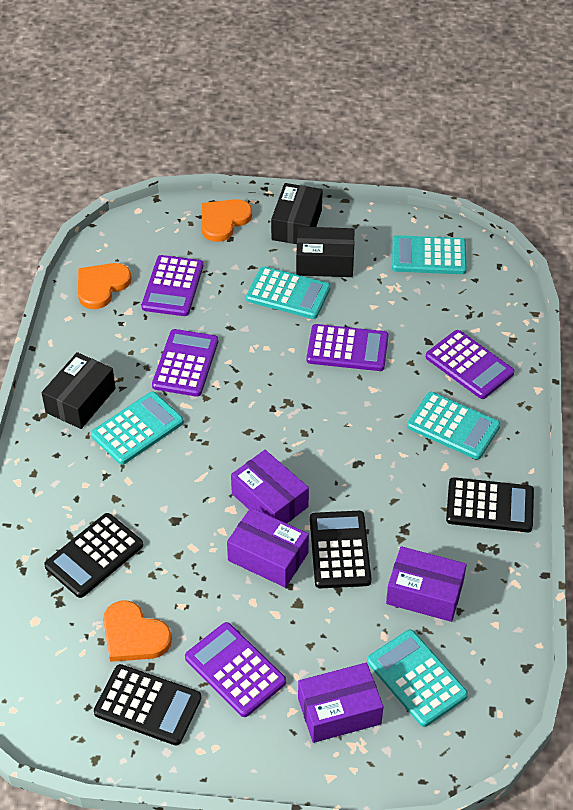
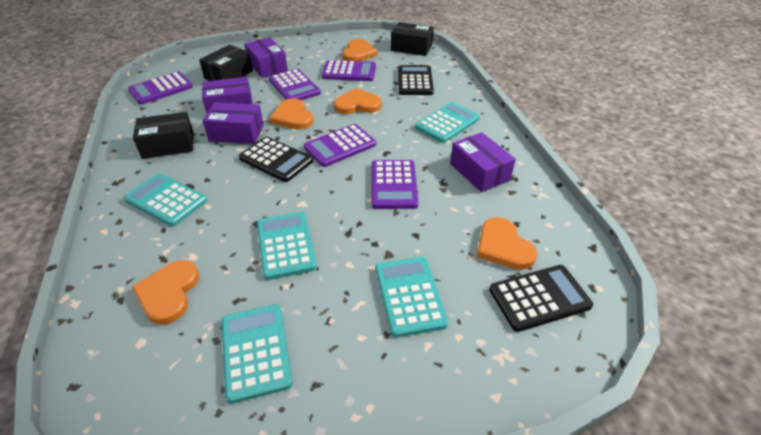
black calculator: [44,513,143,598] [94,664,201,745] [310,511,371,588] [446,477,534,532] = 4 -> [239,137,313,182] [398,65,434,95] [489,265,593,332] = 3
orange heart: [78,263,131,309] [103,601,172,662] [201,199,252,242] = 3 -> [132,260,199,325] [269,98,314,129] [334,88,382,114] [342,39,378,61] [477,217,537,270] = 5

